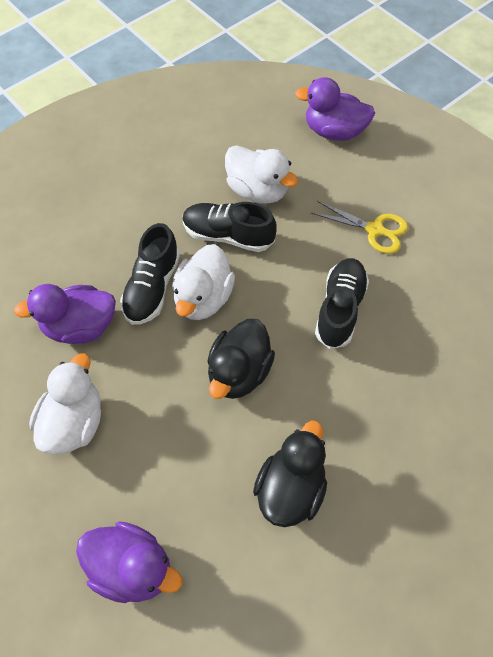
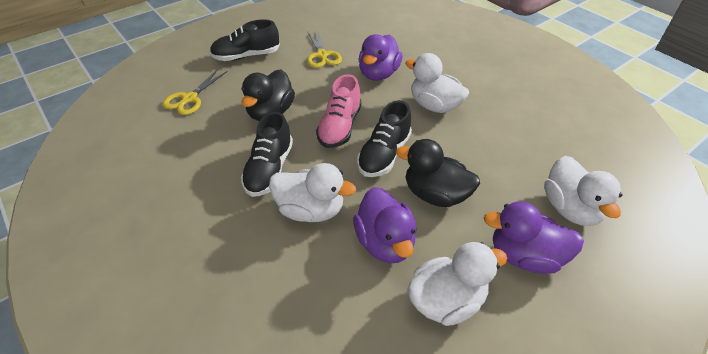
pink shoe: none = 0 -> [316,74,362,148] = 1
white duck: [29,353,101,455] [172,244,235,320] [225,145,298,204] = 3 -> [269,163,356,222] [405,53,469,113] [407,242,507,326] [544,156,622,226] = 4
yellow scissors: [311,201,408,254] = 1 -> [163,69,227,115] [307,31,342,68] = 2

